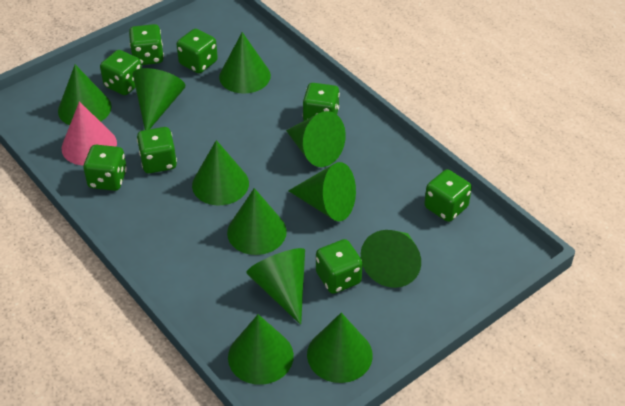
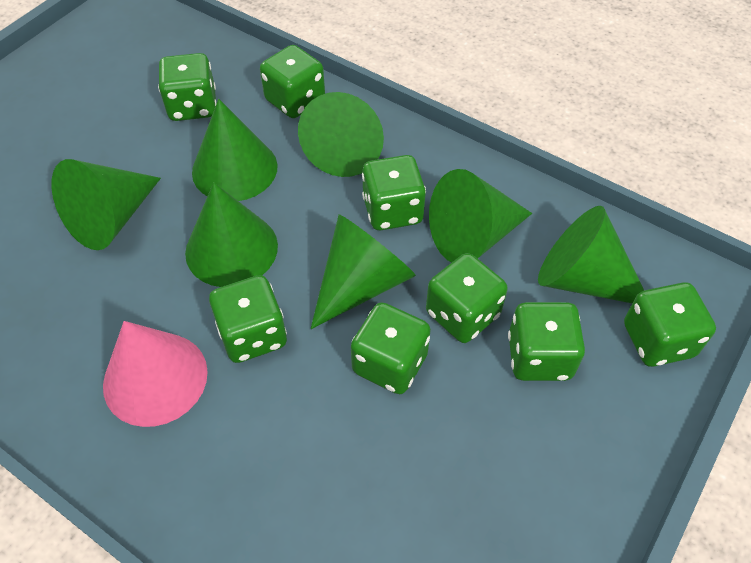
green cone: [58,65,112,125] [133,68,185,130] [192,140,249,205] [219,32,271,94] [227,188,287,255] [228,314,294,385] [246,248,305,325] [286,111,346,167] [288,162,356,221] [307,313,373,383] [361,230,421,288] = 11 -> [52,159,161,250] [185,182,278,287] [192,99,278,201] [298,92,384,177] [311,214,416,329] [429,169,532,263] [538,206,644,303] = 7

